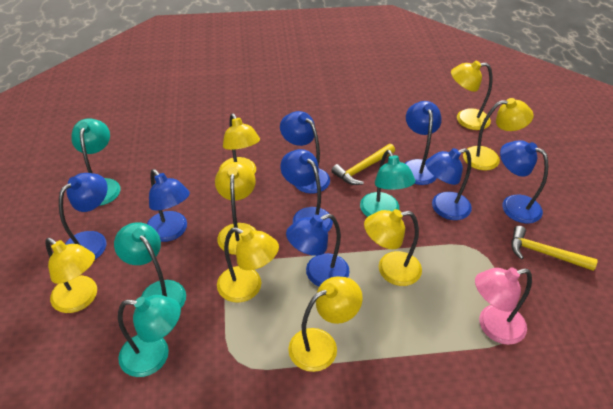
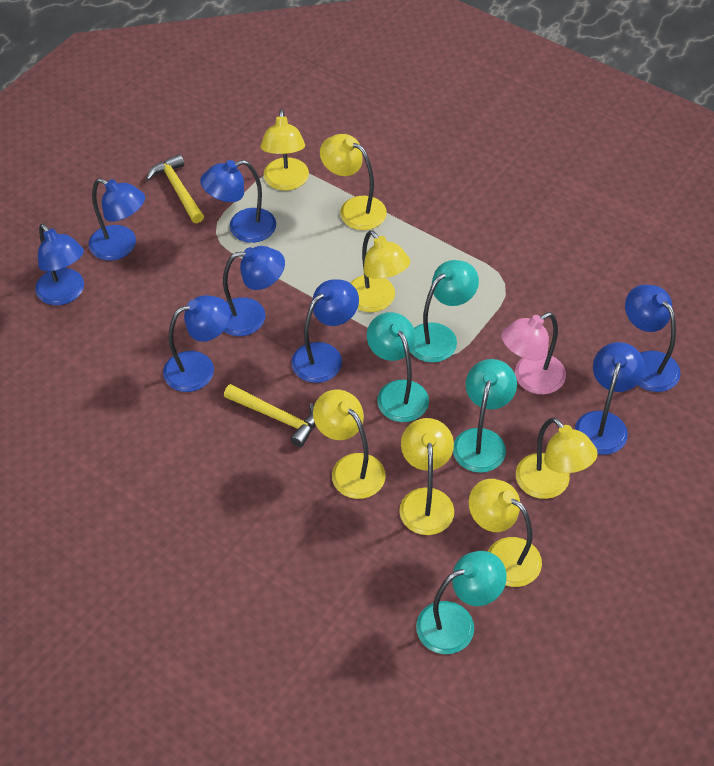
yellow lamp: [45,238,97,313] [215,162,257,255] [217,227,279,303] [219,113,260,175] [288,277,363,372] [364,209,422,286] [451,61,493,130] [463,98,534,171] = 8 -> [261,109,309,191] [313,390,386,499] [320,134,387,230] [351,230,410,312] [399,418,454,535] [469,479,542,587] [516,417,598,499] = 7

